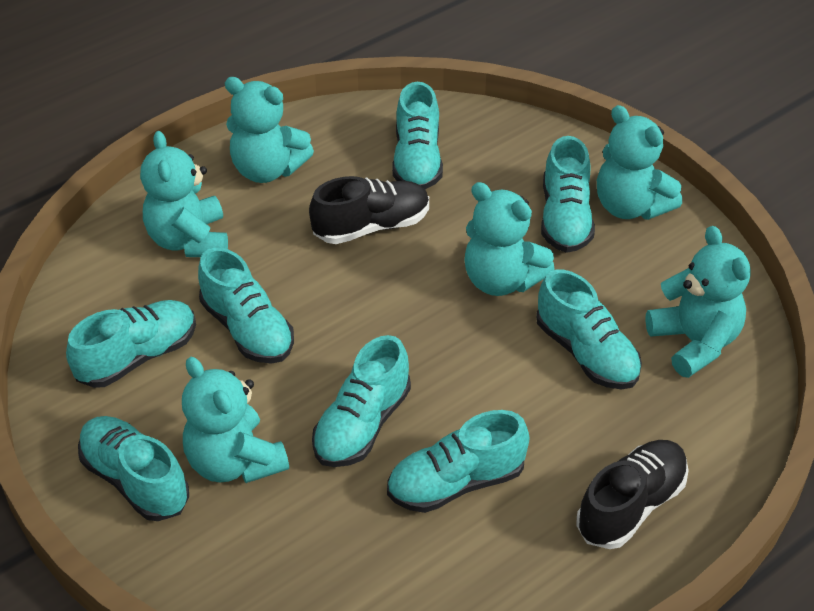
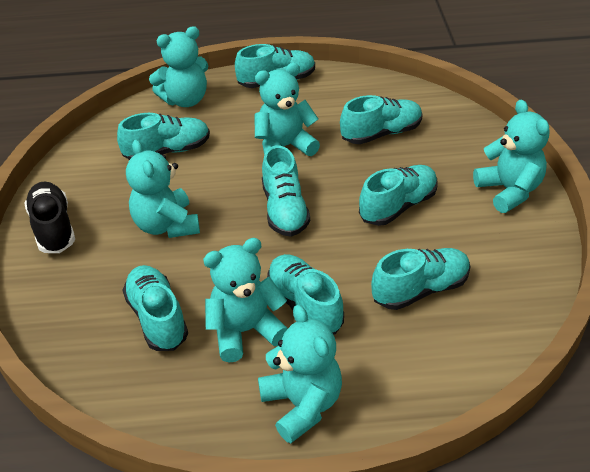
black shoe: [309,176,429,244] [576,440,689,549] = 2 -> [24,182,75,253] = 1

